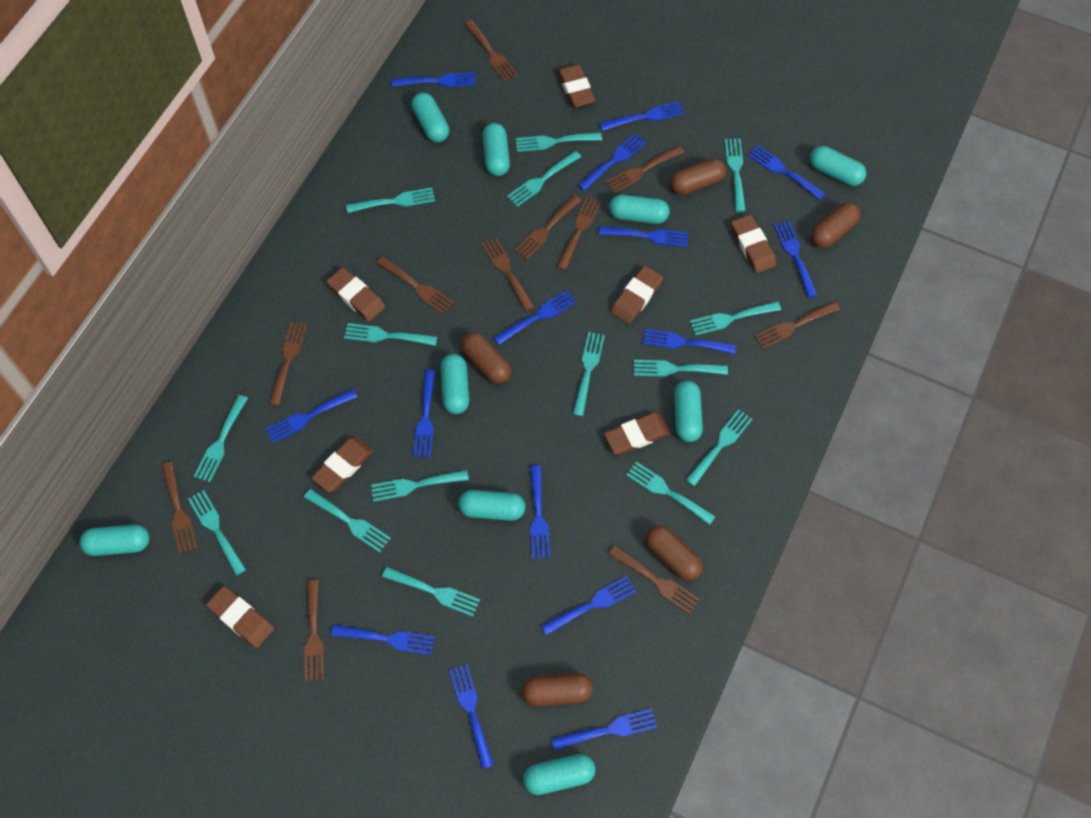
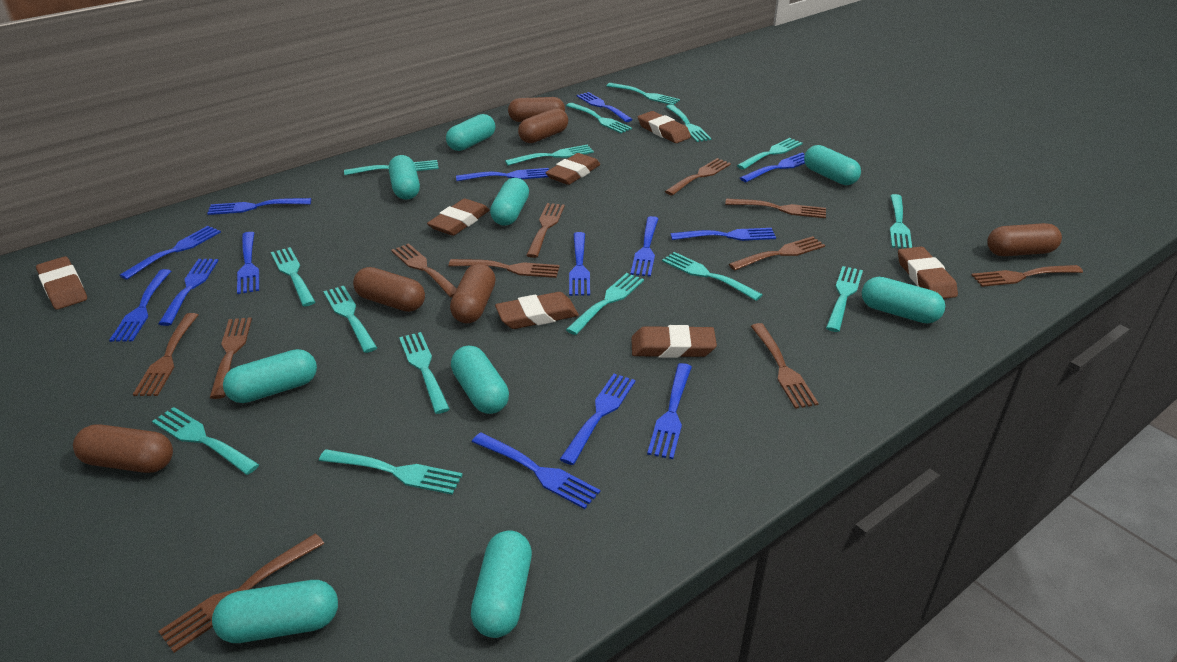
blue fork: [266,389,357,443] [331,625,435,655] [392,72,476,87] [413,370,435,458] [449,664,494,769] [494,290,577,345] [530,465,550,559] [541,576,636,636] [552,708,657,751] [578,133,647,191] [599,226,689,247] [600,101,684,131] [642,329,736,354] [748,145,825,200] [774,221,818,298] = 15 -> [109,269,171,342] [120,226,221,280] [158,259,219,326] [207,198,311,215] [237,232,259,294] [456,168,549,181] [472,432,600,509] [560,374,635,465] [569,232,590,296] [577,92,633,122] [630,216,658,277] [647,363,692,459] [670,228,776,241] [740,152,805,182] = 14
brown capsule: [461,332,511,384] [521,673,593,707] [645,525,703,581] [670,158,726,195] [811,202,860,248] = 5 -> [73,424,173,473] [353,267,425,312] [450,264,496,323] [508,97,565,122] [518,108,568,143] [987,223,1062,256] = 6

